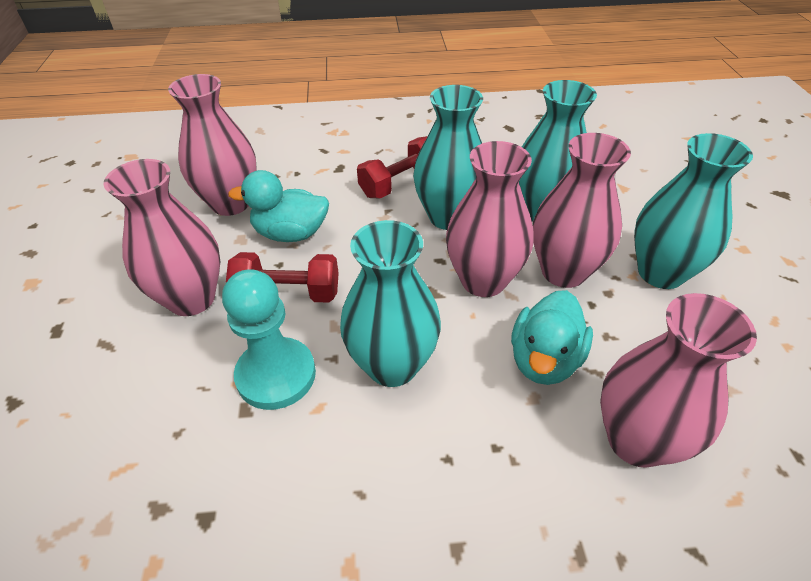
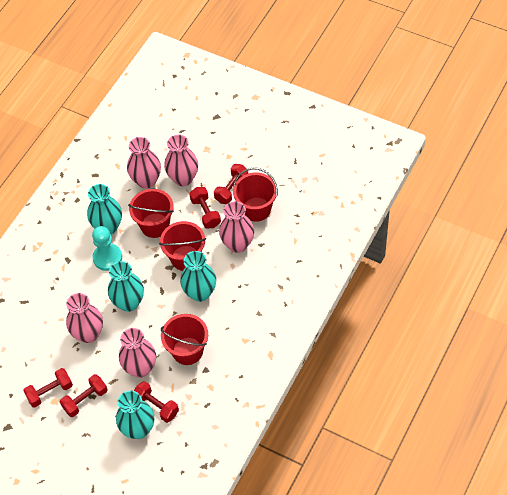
red bucket: none = 0 -> [128,189,174,238] [159,221,206,271] [161,314,208,365] [233,168,278,222] = 4
red dumbbell: [226,252,339,303] [357,136,428,198] = 2 -> [23,368,73,408] [60,374,108,417] [134,381,179,423] [189,187,221,229] [214,164,248,204] = 5
turquoise duck: [228,170,329,242] [511,290,593,385] = 2 -> none = 0

